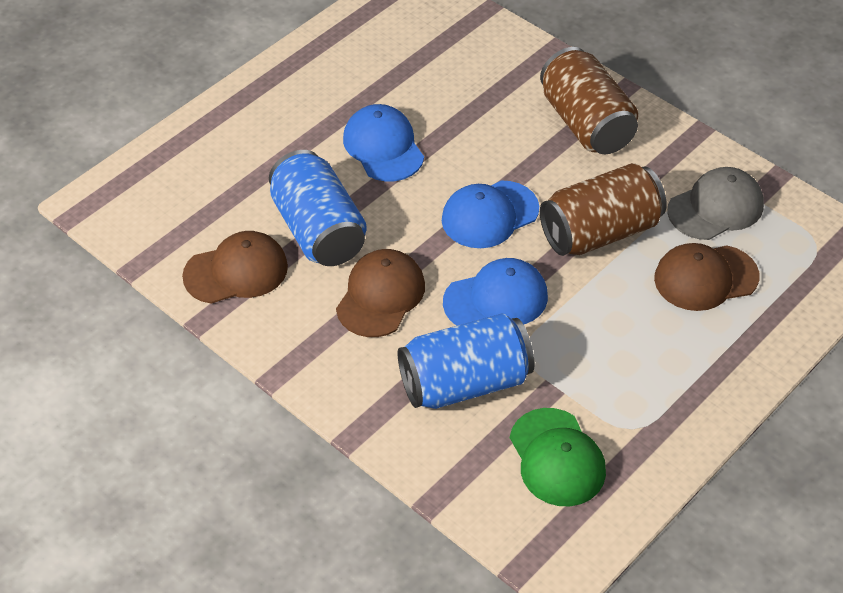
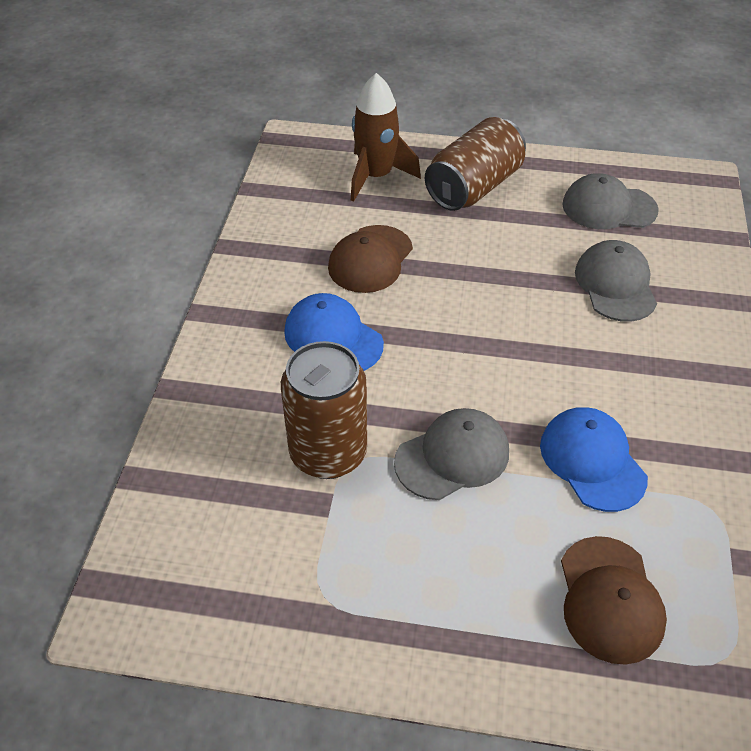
blue can: [269,150,367,266] [398,313,534,409] = 2 -> none = 0
blue cap: [343,104,424,181] [442,181,539,248] [443,258,548,326] = 3 -> [284,293,384,371] [540,407,648,512] = 2
brown cap: [182,231,288,304] [336,249,425,337] [654,243,760,311] = 3 -> [328,225,413,293] [561,536,667,665] = 2
brown rocket: none = 0 -> [351,73,421,202] = 1
green cap: [510,408,606,506] = 1 -> none = 0
grey cap: [667,167,764,240] = 1 -> [394,408,509,500] [562,173,659,229] [575,240,657,322] = 3

